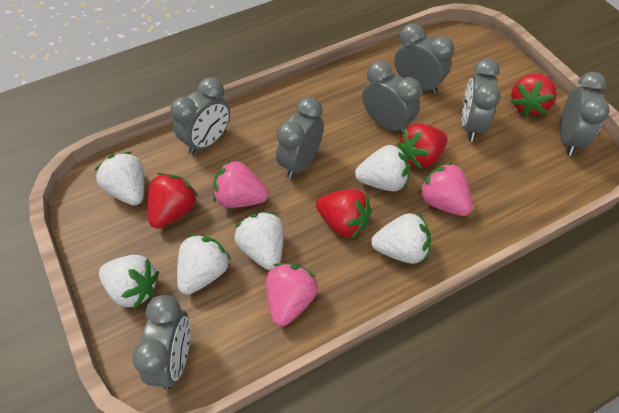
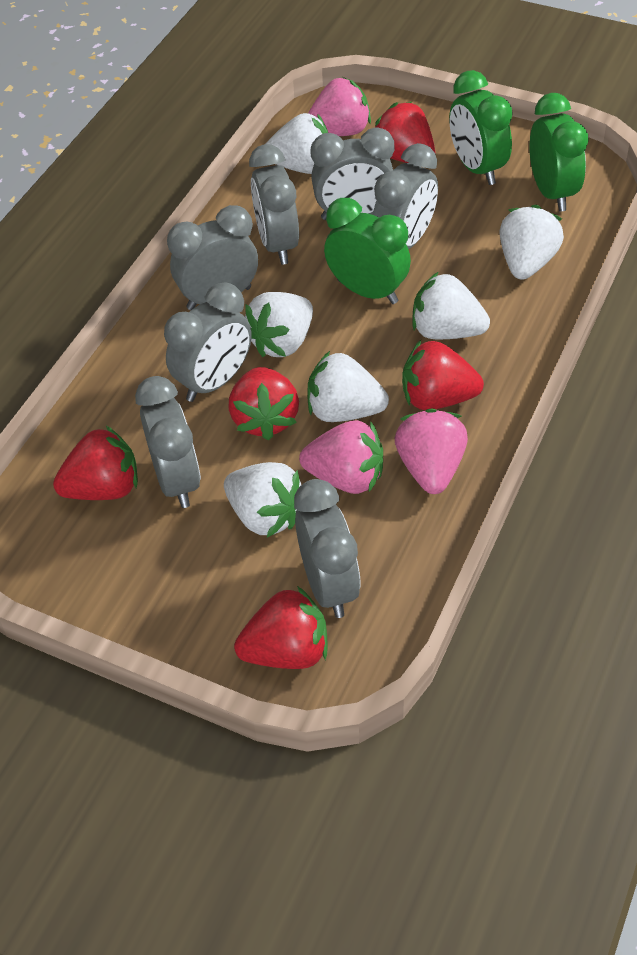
green clock: none = 0 -> [324,198,411,304] [449,70,513,185] [530,93,589,212] = 3
red strawberry: [148,173,198,229] [316,189,371,239] [397,123,448,169] [510,73,557,116] = 4 -> [53,426,138,500] [229,367,299,441] [234,586,327,669] [375,102,435,163] [402,340,484,410] = 5

